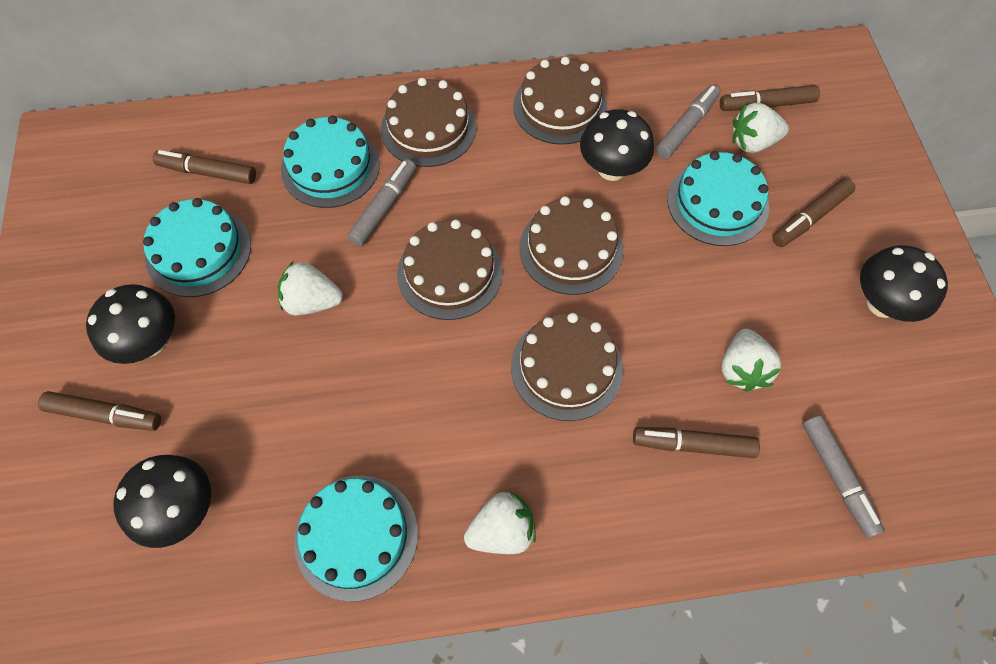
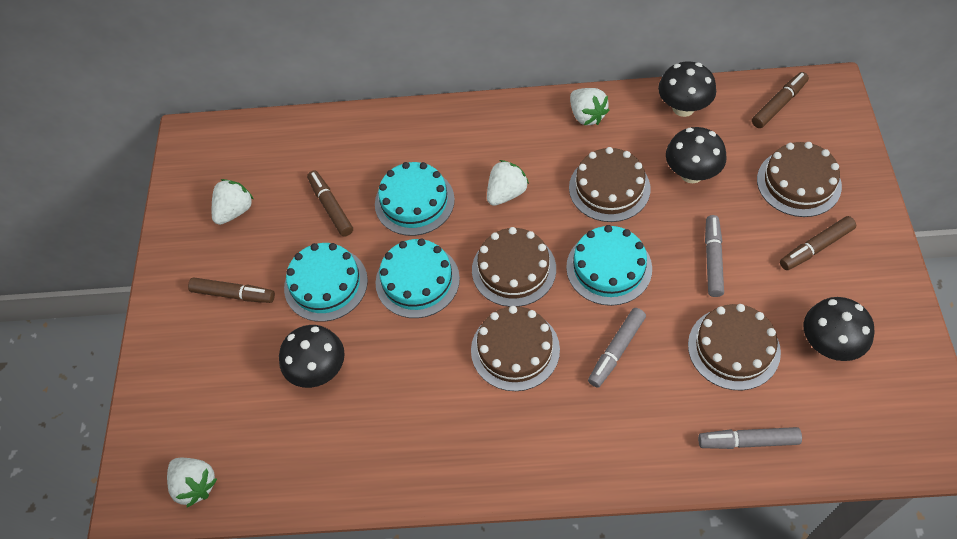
brown marker: [38,391,161,431] [153,150,256,184] [633,427,760,458] [720,85,820,111] [772,178,855,247] = 5 -> [188,278,275,303] [307,171,353,237] [752,72,809,128] [780,216,856,270] = 4

